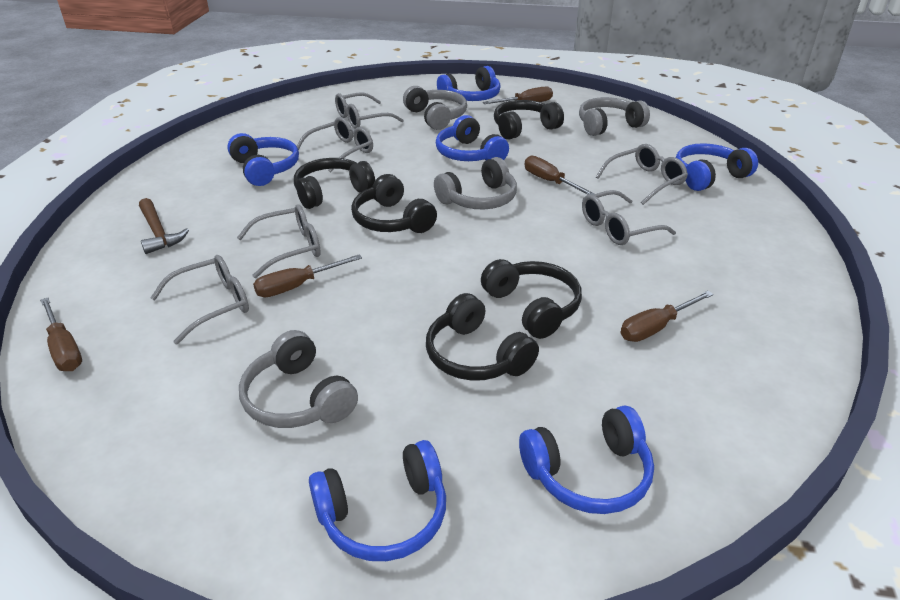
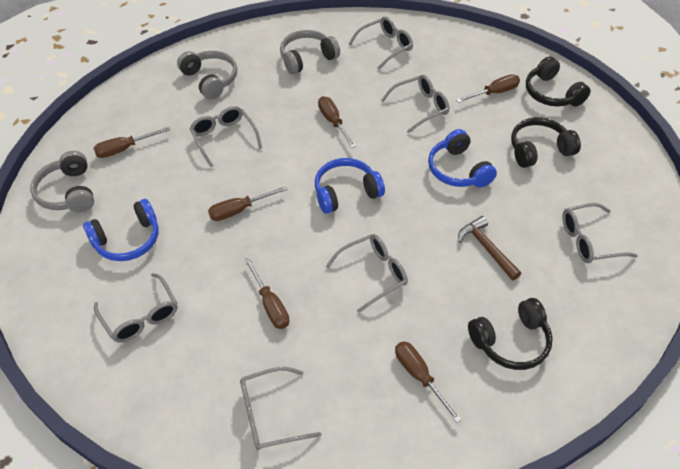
black headphones: [294,158,375,209] [351,174,437,233] [426,293,539,381] [481,259,582,339] [494,100,564,140] = 5 -> [468,298,553,370] [511,117,581,168] [526,57,591,107] = 3
blue headphones: [227,133,299,186] [309,440,446,561] [436,115,509,161] [437,66,501,101] [519,405,654,514] [676,143,758,191] = 6 -> [83,199,159,261] [315,158,385,214] [428,129,497,188] = 3
brown screwdriver: [40,298,82,371] [253,255,362,297] [483,86,553,104] [524,156,594,195] [620,291,714,342] = 5 -> [93,127,170,158] [208,186,287,221] [244,258,289,329] [318,96,356,148] [395,341,462,423] [457,74,520,103] = 6
grey glasses: [150,255,249,345] [237,204,321,278] [297,117,373,173] [335,93,404,129] [582,190,676,245] [596,144,688,205] = 6 -> [94,273,178,343] [190,106,262,167] [240,367,321,450] [326,234,408,313] [349,17,413,70] [381,75,449,133] [562,203,638,263] = 7
grey headphones: [239,330,358,428] [403,86,467,130] [434,157,517,210] [579,97,650,136] = 4 -> [30,151,94,212] [177,51,237,99] [280,30,340,74] = 3

